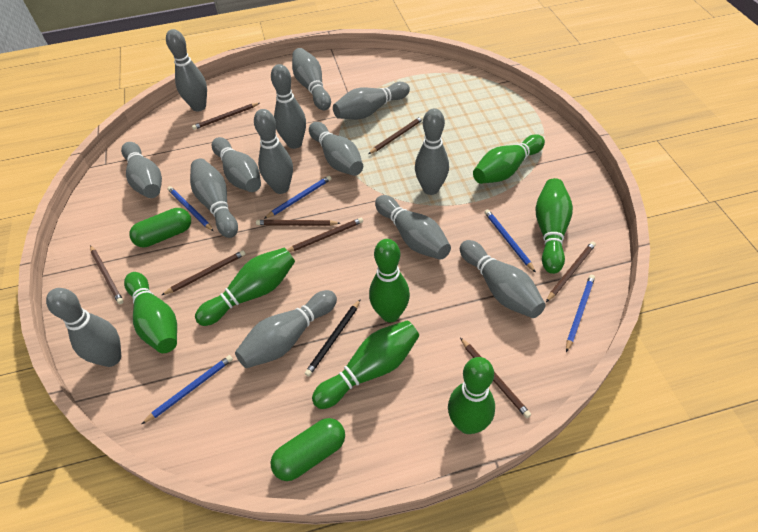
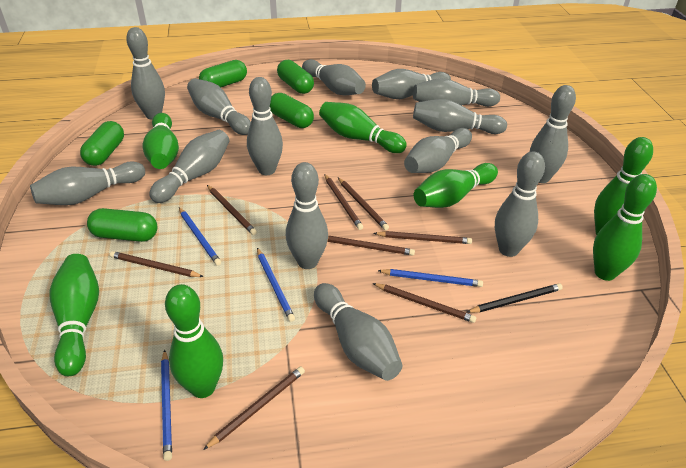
blue pencil: [142,355,233,424] [167,186,213,231] [264,175,332,219] [484,209,536,273] [566,275,595,352] = 5 -> [161,350,172,461] [179,207,221,266] [257,248,295,322] [377,269,483,287] = 4
green capsule: [129,208,191,247] [271,418,345,481] = 2 -> [80,121,124,166] [87,208,158,242] [199,60,247,87] [270,93,314,128] [277,60,314,94] = 5

